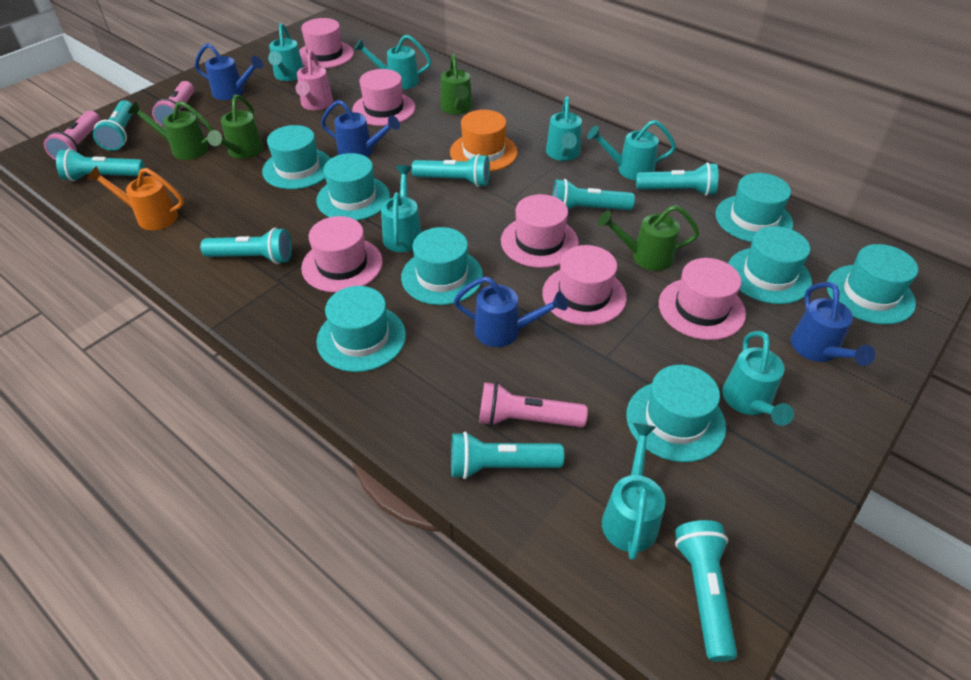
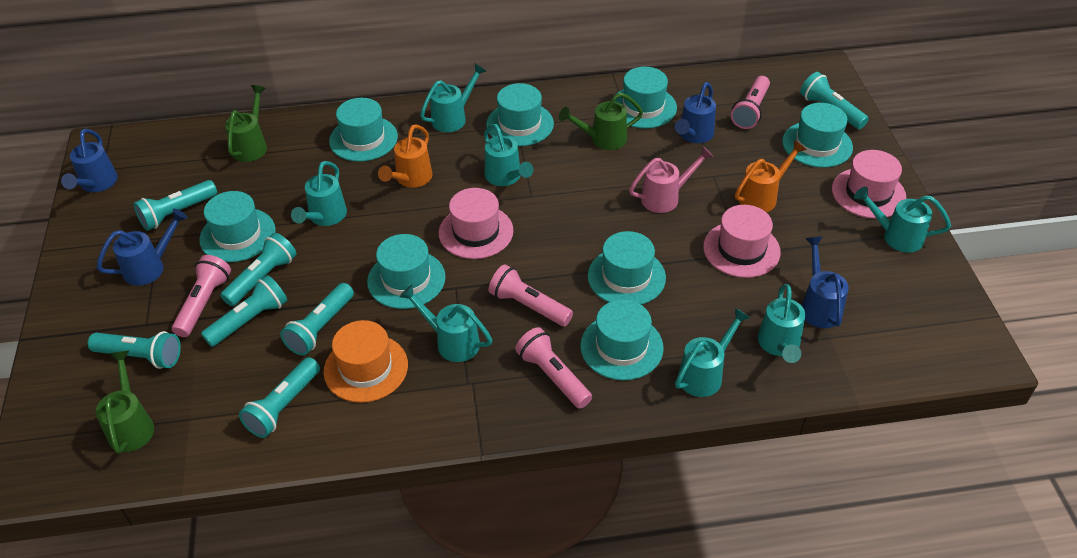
green watering can: [128,101,214,160] [207,95,263,159] [440,54,472,115] [598,205,699,271] = 4 -> [96,351,154,454] [225,85,267,162] [559,92,643,150] = 3
orange watering can: [87,166,184,230] = 1 -> [378,124,433,188] [735,140,807,212] = 2
pink flashlight: [44,111,100,160] [152,81,194,128] [479,382,588,427] = 3 -> [172,255,231,337] [488,264,573,326] [515,327,592,409] [731,76,770,129] = 4
pink hat: [299,18,354,68] [301,216,383,293] [352,69,415,126] [501,194,579,268] [542,245,627,326] [659,258,746,340] = 6 -> [439,188,514,259] [703,205,781,278] [832,150,906,219] = 3
turquoise flashlight: [56,149,145,181] [93,100,132,151] [200,228,292,264] [411,154,490,187] [451,432,564,479] [553,179,635,210] [636,162,718,196] [675,520,737,662] = 8 -> [88,331,181,369] [133,180,217,231] [201,275,288,347] [220,233,297,306] [239,357,320,438] [280,283,354,356] [800,72,869,129] = 7

